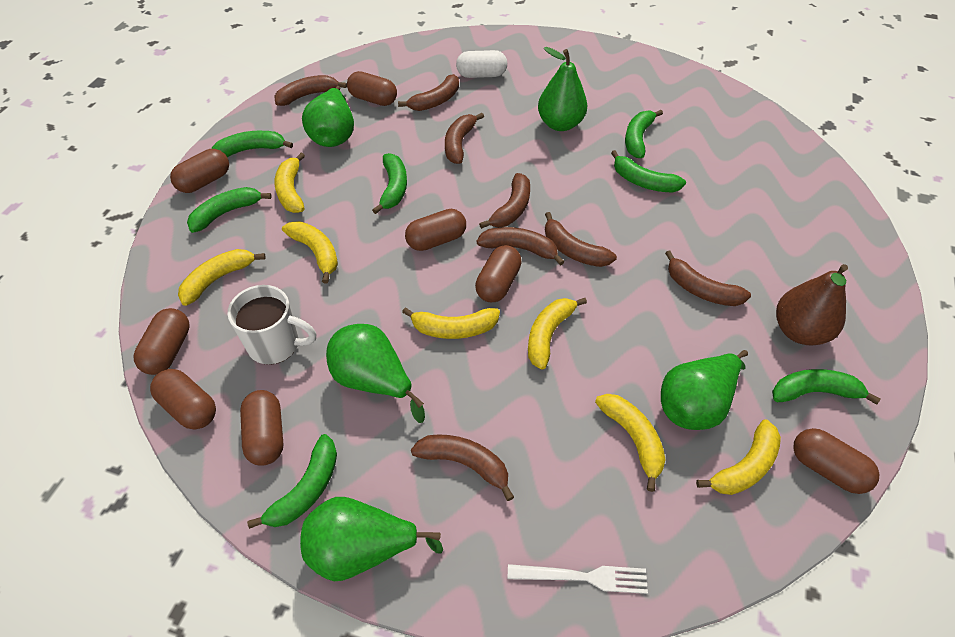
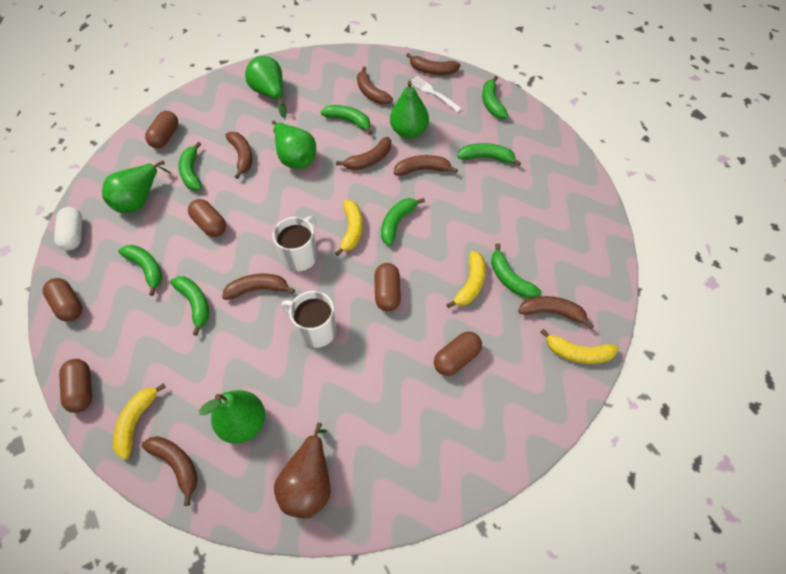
brown capsule: [134,308,190,375] [150,369,216,430] [170,149,229,193] [240,390,283,465] [347,71,397,106] [405,209,466,251] [475,245,522,302] [793,428,880,494] = 8 -> [43,278,82,322] [59,359,92,413] [145,111,178,148] [188,199,226,237] [374,263,401,311] [434,332,482,376] = 6
green banana: [187,187,272,233] [212,131,293,157] [247,434,337,529] [372,153,407,214] [611,150,686,193] [625,110,663,158] [772,369,880,405] = 7 -> [118,245,162,296] [170,276,209,336] [179,142,202,191] [321,105,372,135] [381,198,425,246] [457,143,521,167] [482,76,509,119] [491,243,541,298] = 8
white mug: [227,285,316,365] = 1 -> [273,216,317,272] [282,291,336,348] = 2
yellow banana: [178,249,266,306] [275,153,305,213] [282,221,338,284] [402,307,500,339] [528,298,587,370] [595,394,666,492] [696,420,781,495] = 7 -> [113,384,166,460] [335,200,363,256] [446,251,486,308] [541,329,618,364] = 4

